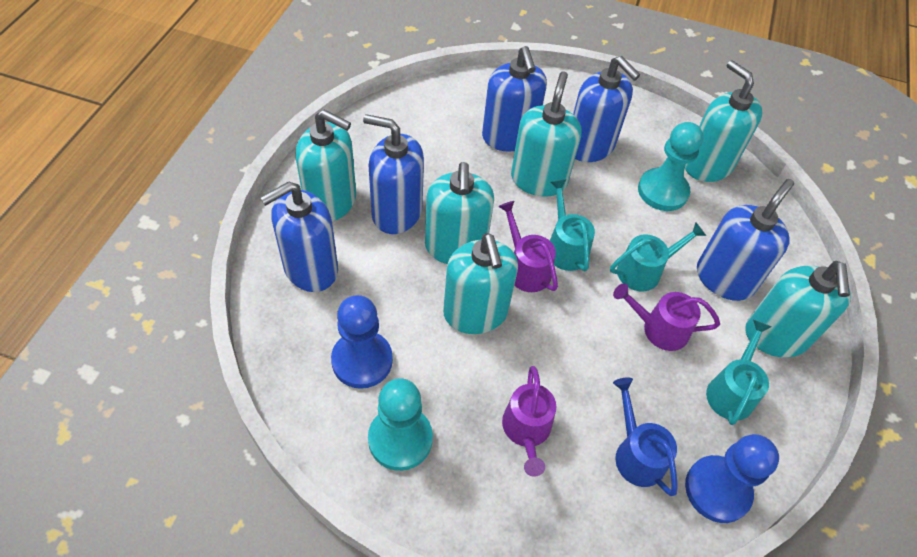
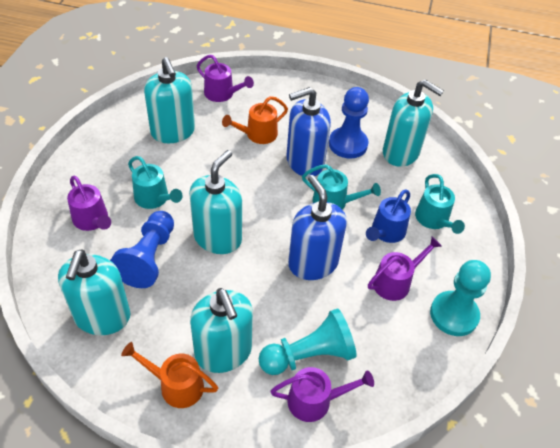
blue soap dispenser: [260,181,338,292] [363,114,424,234] [482,46,547,151] [573,56,640,162] [697,179,794,301] = 5 -> [286,87,331,177] [288,175,347,280] = 2
orange watering can: none = 0 -> [121,342,218,408] [222,96,288,144] = 2
purple watering can: [498,201,558,292] [502,366,556,477] [613,283,720,351] = 3 -> [67,176,111,231] [197,55,254,102] [271,367,374,422] [368,236,442,301] = 4
turquoise soap dispenser: [295,110,356,221] [425,162,494,264] [443,233,518,334] [511,71,582,197] [685,60,762,182] [746,261,851,358] = 6 -> [58,249,130,335] [144,57,195,143] [189,150,242,254] [190,288,253,373] [383,79,444,167] = 5

